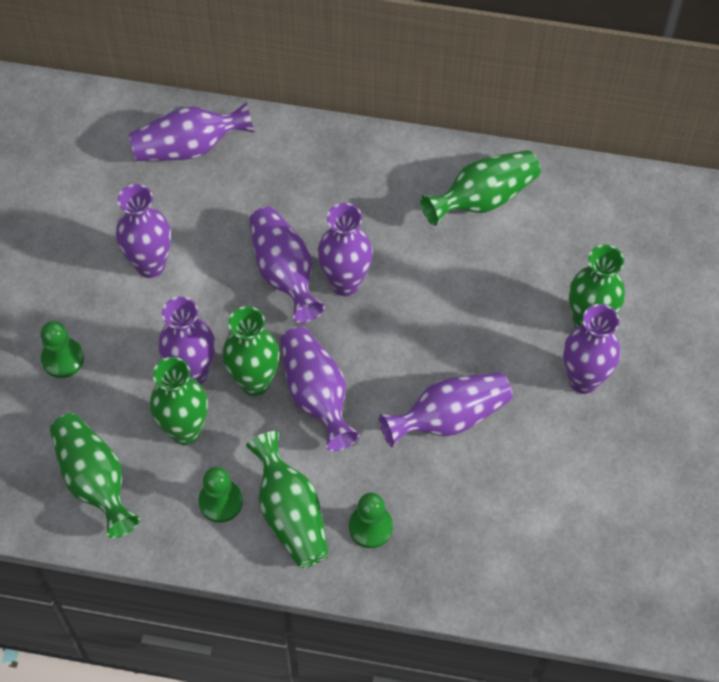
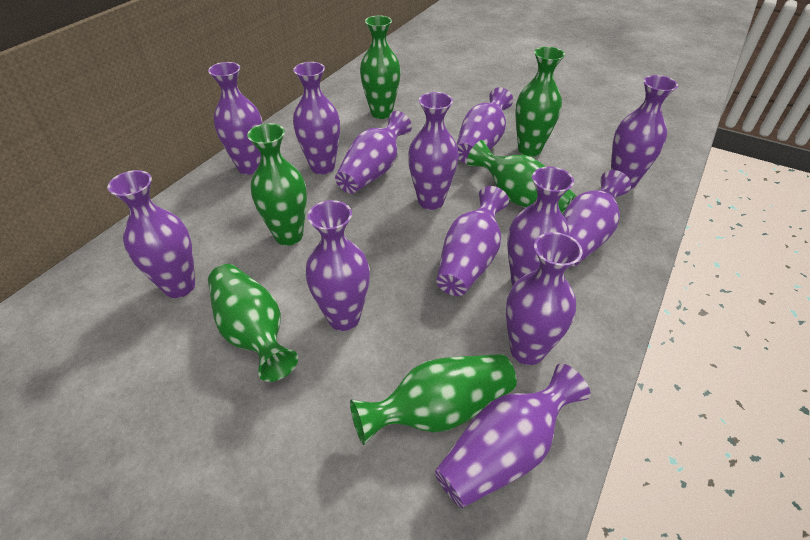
green pawn: [41,321,84,378] [198,467,243,523] [349,493,393,548] = 3 -> none = 0
purple vase: [116,184,171,278] [129,102,254,161] [158,296,215,385] [249,206,325,323] [280,326,359,451] [317,203,373,296] [379,372,513,447] [563,304,621,394] = 8 -> [108,170,195,298] [208,62,263,175] [293,62,340,174] [305,200,370,331] [335,111,412,194] [408,92,459,210] [435,363,591,508] [436,186,509,296] [457,87,513,164] [506,232,583,365] [507,167,574,286] [563,170,631,267] [611,75,678,190] = 13

